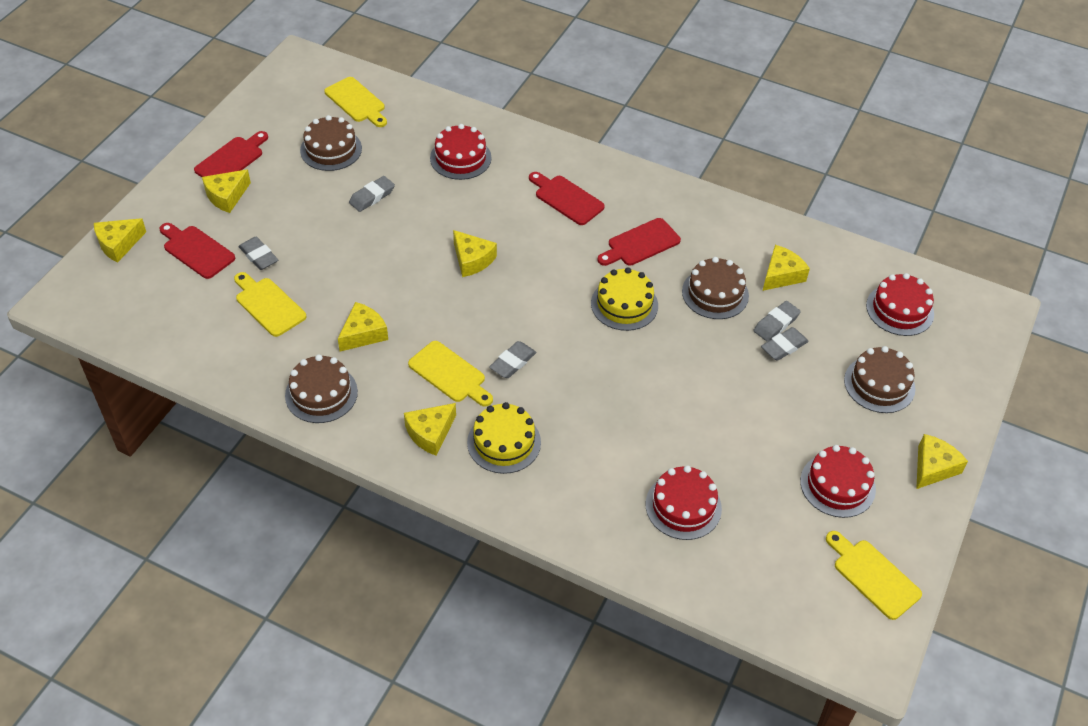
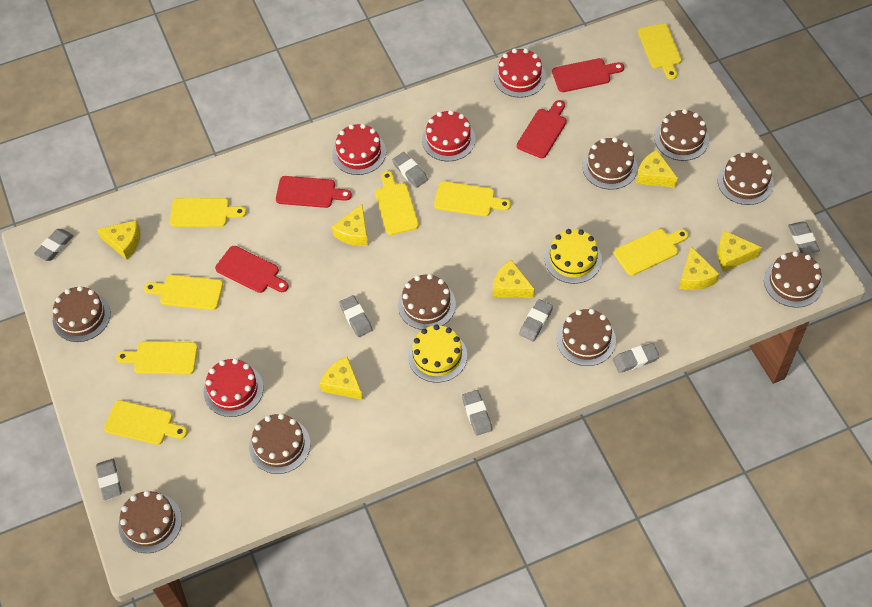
brown cake: [285,354,358,423] [300,115,362,171] [682,257,749,319] [844,346,915,413] = 4 -> [53,286,111,342] [118,491,182,553] [249,414,310,474] [398,274,456,330] [557,309,616,366] [582,137,637,190] [654,109,709,161] [718,152,774,205] [764,251,823,308] = 9
grey eraser: [239,237,278,270] [349,176,395,212] [489,341,536,378] [753,301,801,342] [761,327,809,361] = 5 -> [34,229,74,261] [96,459,122,500] [339,295,373,337] [392,152,428,188] [462,390,492,436] [519,299,553,341] [613,343,660,373] [788,221,820,254] = 8
yellow cutting board: [234,272,306,337] [324,77,387,127] [408,341,493,407] [826,531,922,620] = 4 -> [104,400,187,445] [116,341,198,375] [144,275,223,310] [170,198,246,227] [375,171,419,235] [434,181,511,217] [614,229,689,276] [638,24,682,80] = 8

